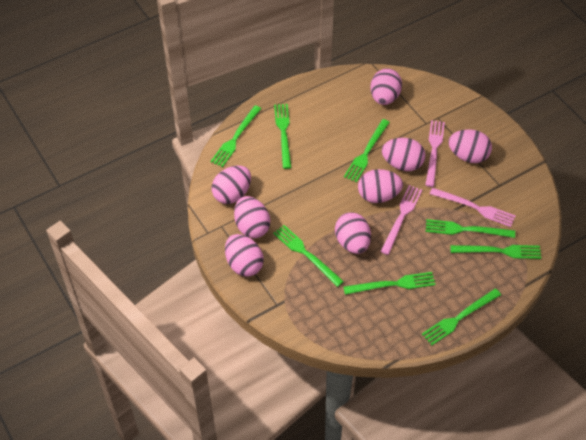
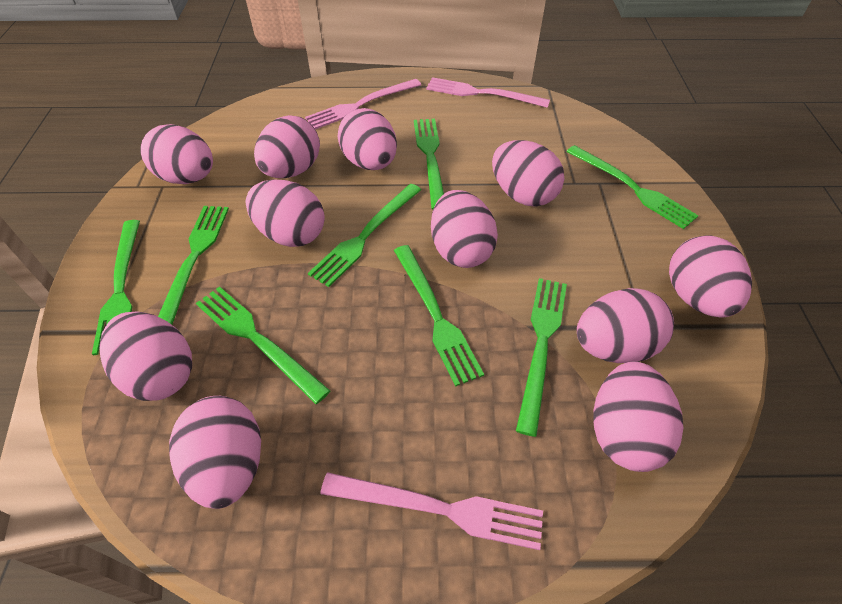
pink egg: [212,165,251,204] [225,234,264,277] [234,196,270,238] [335,212,371,254] [358,169,403,203] [370,68,402,105] [382,138,425,171] [448,129,492,163] = 8 -> [99,311,192,401] [141,124,213,184] [169,396,261,509] [246,179,325,247] [254,115,320,178] [338,108,397,170] [431,190,498,268] [492,140,565,207] [577,288,674,363] [593,361,683,472] [669,235,752,317] = 11

